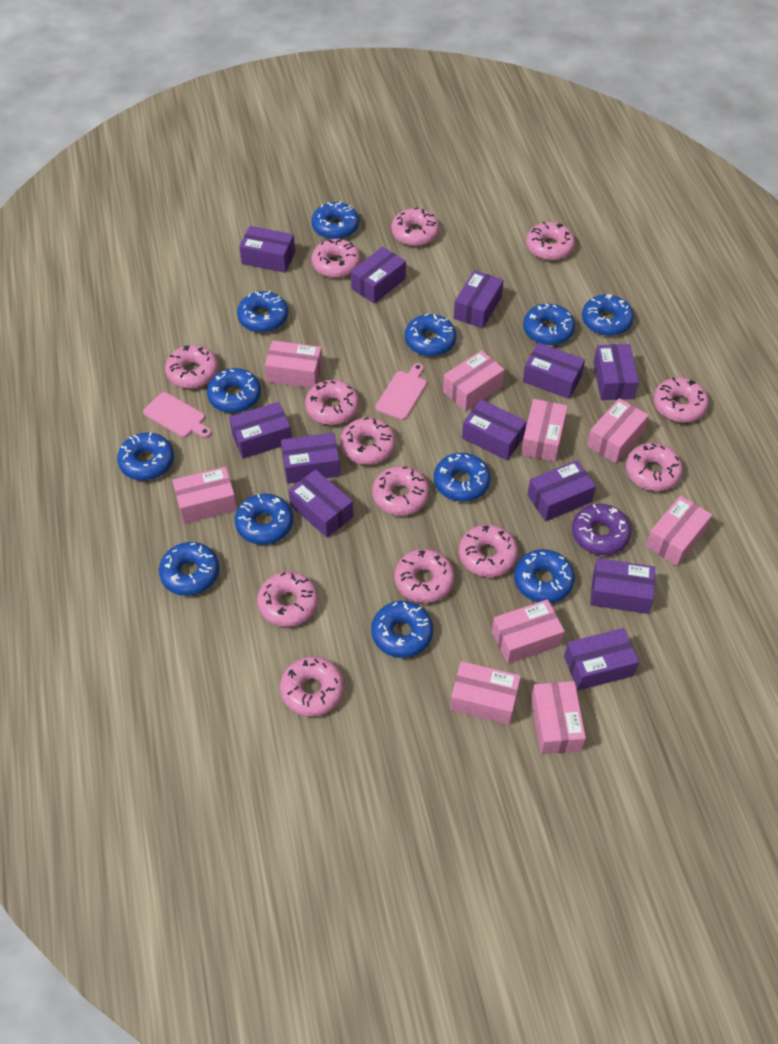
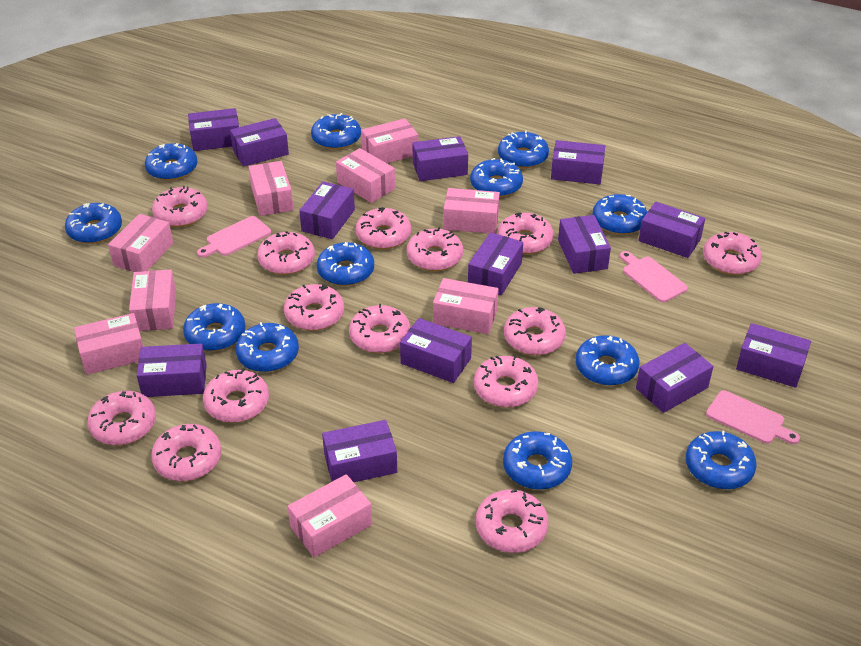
pink cutting board: [143,392,211,438] [375,363,427,420] = 2 -> [197,216,271,257] [620,251,688,302] [706,390,800,444] = 3
pink donut: [165,345,219,389] [257,571,318,627] [280,656,344,717] [305,380,359,425] [311,238,361,278] [340,417,396,465] [372,466,429,516] [391,207,439,246] [394,549,454,603] [459,524,518,577] [526,222,575,261] [625,443,683,491] [653,377,709,423] = 13 -> [87,391,156,445] [151,424,221,481] [152,186,208,227] [203,368,269,423] [257,231,315,275] [284,284,344,331] [349,304,410,353] [356,207,411,249] [406,227,463,271] [474,356,538,408] [476,489,549,553] [498,213,554,254] [504,307,566,355] [703,232,762,275] = 14
purple box: [229,402,292,459] [239,226,295,273] [281,432,340,484] [289,469,354,538] [351,247,406,304] [454,270,504,329] [462,399,527,460] [523,343,585,399] [527,460,596,521] [564,628,639,690] [590,558,655,614] [593,344,639,400] = 12 -> [137,343,207,397] [188,108,239,151] [230,118,289,167] [299,181,355,239] [322,420,397,482] [400,318,472,383] [413,136,468,181] [468,232,523,295] [551,140,605,184] [558,215,611,274] [636,343,713,413] [639,202,705,258] [736,323,811,388] = 13
purple donut: [572,504,631,555] = 1 -> none = 0

